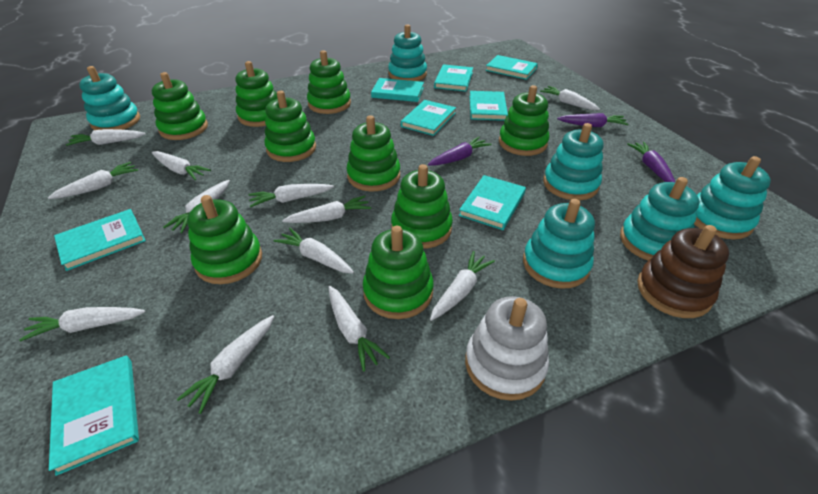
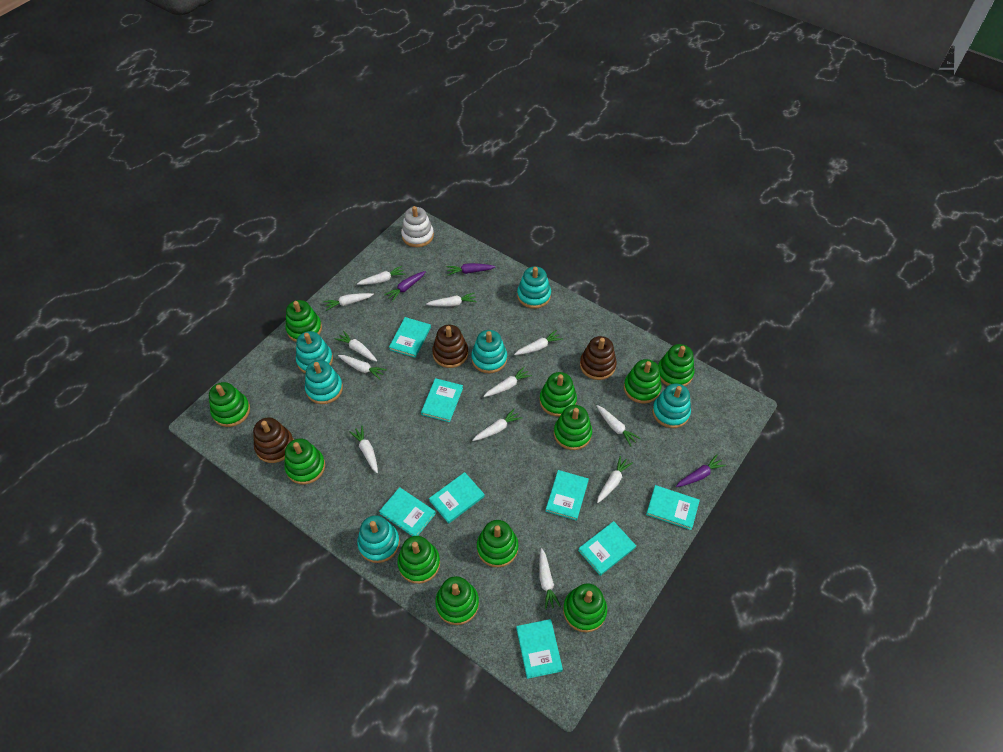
brown stacking toy: [637,225,729,318] = 1 -> [253,418,294,463] [432,325,468,368] [580,336,617,380] = 3
green stacking toy: [152,72,208,140] [187,195,262,284] [235,61,278,127] [264,91,316,162] [307,50,351,114] [347,115,400,191] [363,226,434,319] [391,164,453,249] [499,85,549,156] = 9 -> [209,382,250,427] [284,439,325,484] [286,300,322,342] [397,536,440,584] [435,576,479,625] [477,520,518,567] [540,372,577,417] [554,405,592,450] [563,583,607,632] [624,359,662,404] [658,344,694,386] = 11

